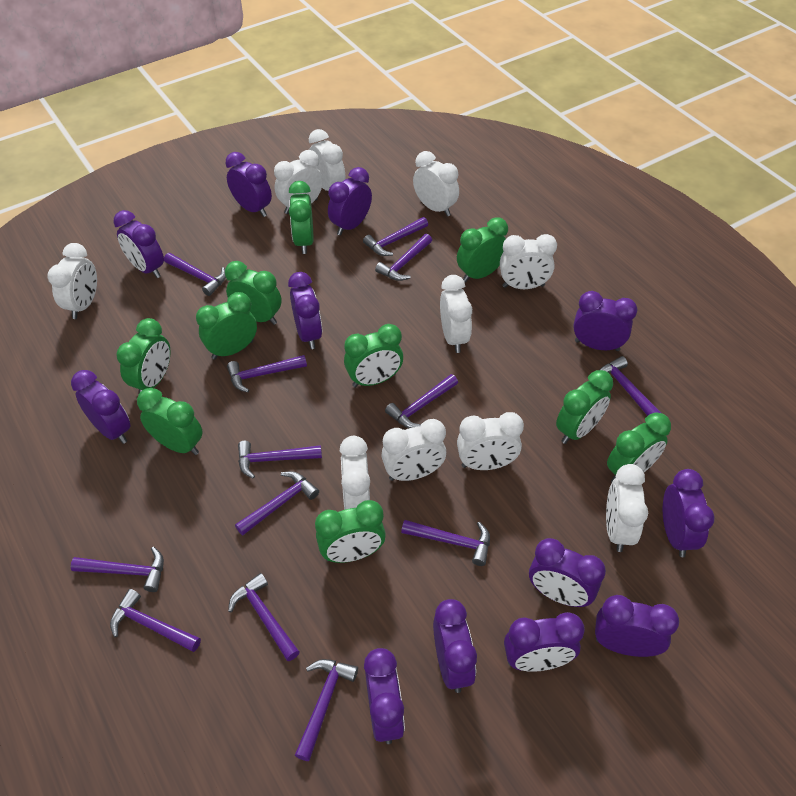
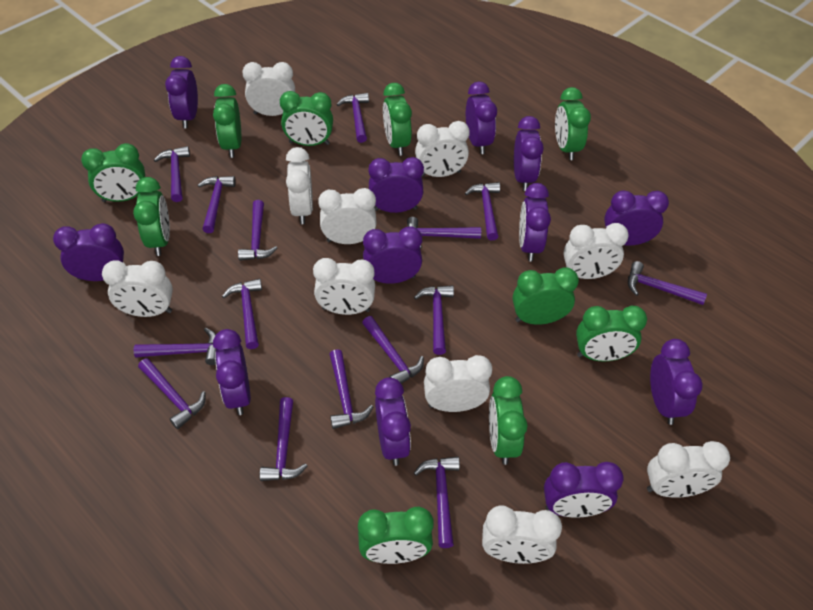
purple hammer: [71,547,164,592] [110,589,201,652] [164,253,226,296] [227,355,307,392] [228,573,300,661] [235,471,319,535] [238,441,322,479] [295,659,358,761] [363,217,428,256] [375,234,432,281] [385,374,458,428] [401,520,490,566] [599,356,661,416] = 13 -> [134,328,216,365] [138,358,205,429] [154,146,190,202] [198,176,236,233] [222,279,262,349] [238,200,277,261] [260,397,308,481] [330,349,373,429] [337,93,369,143] [362,316,424,384] [407,217,481,249] [414,285,454,355] [414,456,460,548] [465,182,500,240] [628,261,707,305] = 15

